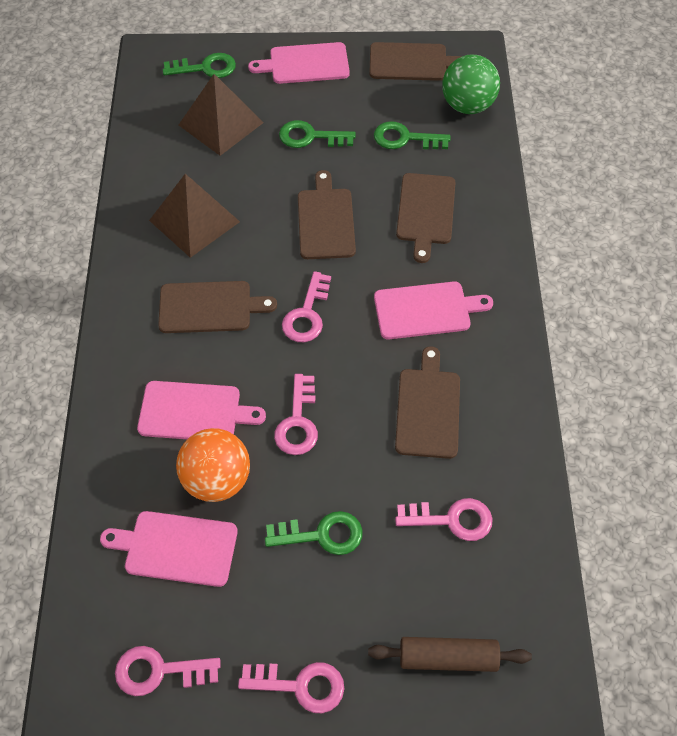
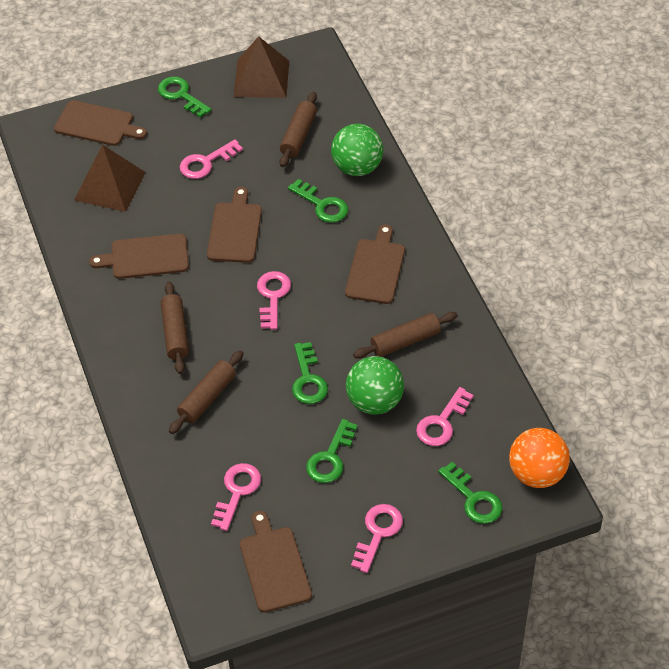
brown rolling pin: [368,637,532,672] = 1 -> [161,282,189,374] [169,350,243,434] [280,92,317,167] [353,312,458,359] = 4
green ball: [442,55,500,114] = 1 -> [331,124,383,176] [346,356,404,414] = 2
green key: [163,53,236,78] [265,511,363,555] [279,120,356,148] [374,121,451,149] = 4 -> [158,77,211,118] [288,179,348,223] [292,342,328,404] [306,419,358,483] [438,462,502,524] = 5
pink cutting board: [100,511,238,587] [137,381,266,439] [248,42,350,84] [374,281,493,339] = 4 -> none = 0

